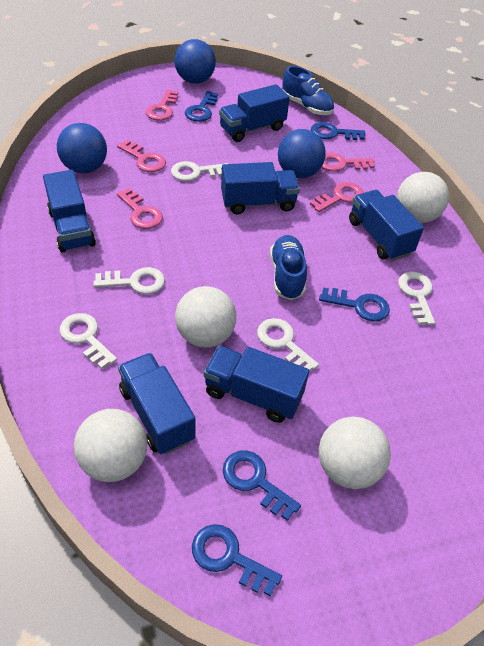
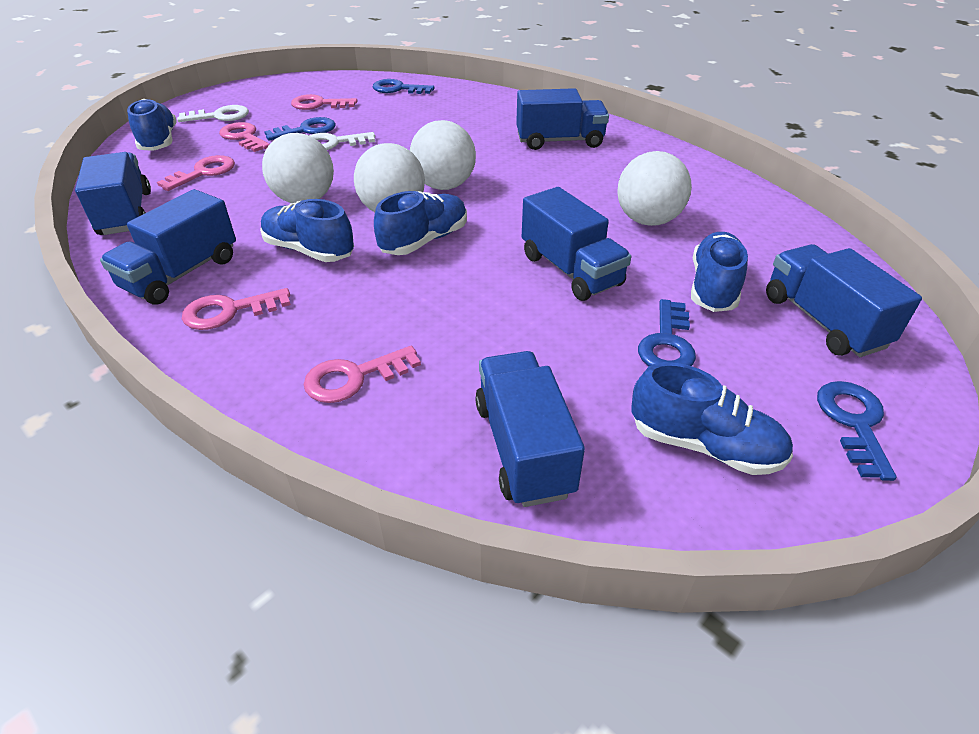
blue ball: [57,123,107,173] [174,39,216,84] [278,129,326,178] = 3 -> none = 0
blue key: [185,91,218,122] [192,524,282,596] [223,450,301,521] [311,122,365,140] [319,287,390,322] = 5 -> [264,117,336,141] [373,79,435,94] [638,299,696,366] [817,381,897,481] = 4
blue shoe: [270,235,307,300] [282,66,334,115] = 2 -> [127,99,177,151] [260,199,354,262] [374,191,467,255] [631,362,793,475] [691,232,748,312] = 5
white key: [59,313,117,369] [93,267,165,294] [171,161,228,181] [257,318,319,371] [398,272,435,325] = 5 -> [177,105,249,122] [309,132,375,150] = 2

